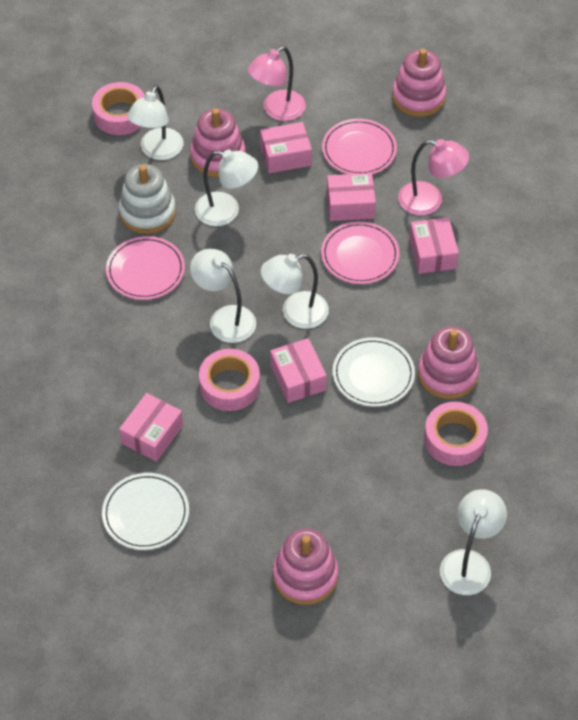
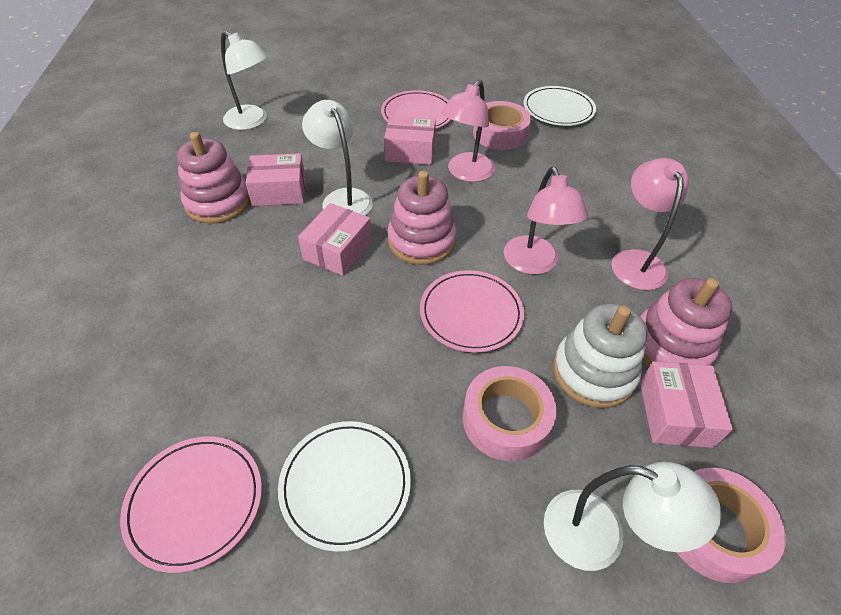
pink box: [119,393,183,462] [260,122,312,173] [270,338,327,403] [327,173,376,221] [409,217,459,274] = 5 -> [246,153,305,206] [298,203,372,276] [384,116,436,165] [640,361,733,448] = 4
pink lamp: [248,46,306,121] [398,139,469,216] = 2 -> [441,80,495,182] [504,167,588,275] [611,158,689,290] = 3
pink stacking toy: [190,108,245,177] [273,528,338,605] [392,49,446,117] [418,326,479,399] = 4 -> [177,132,250,224] [387,171,456,265] [640,278,732,367] = 3
white lamp: [127,85,183,160] [190,249,256,343] [195,150,258,226] [261,254,329,329] [440,489,507,595] = 5 -> [221,31,268,130] [302,100,373,216] [544,462,721,571] = 3

